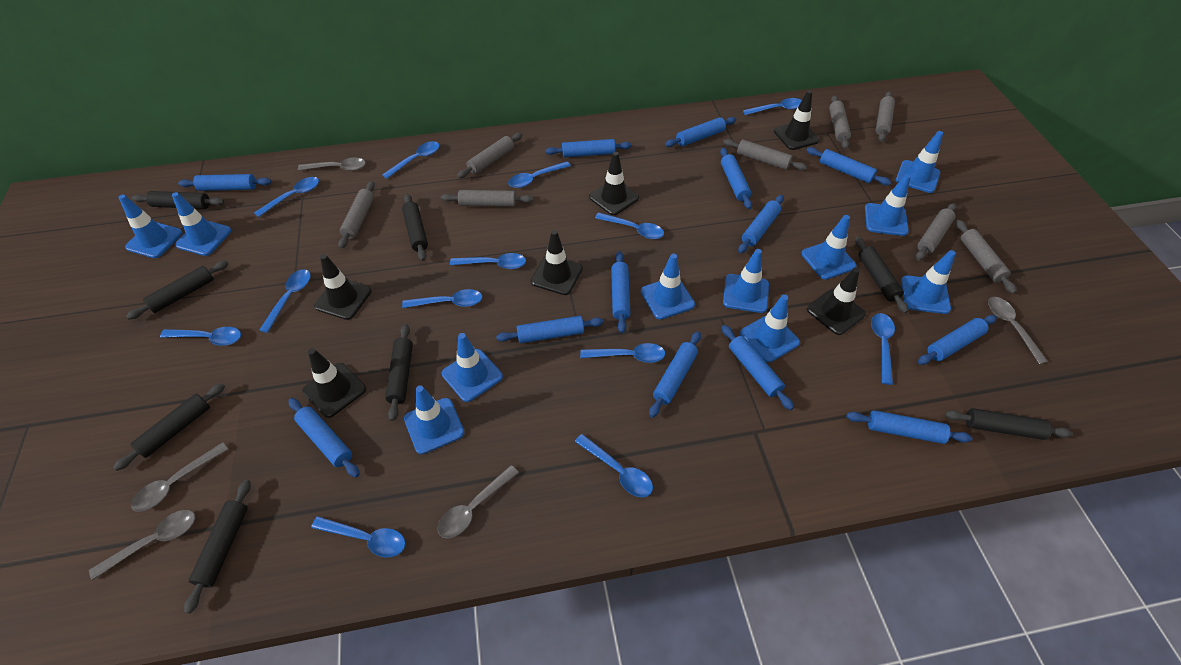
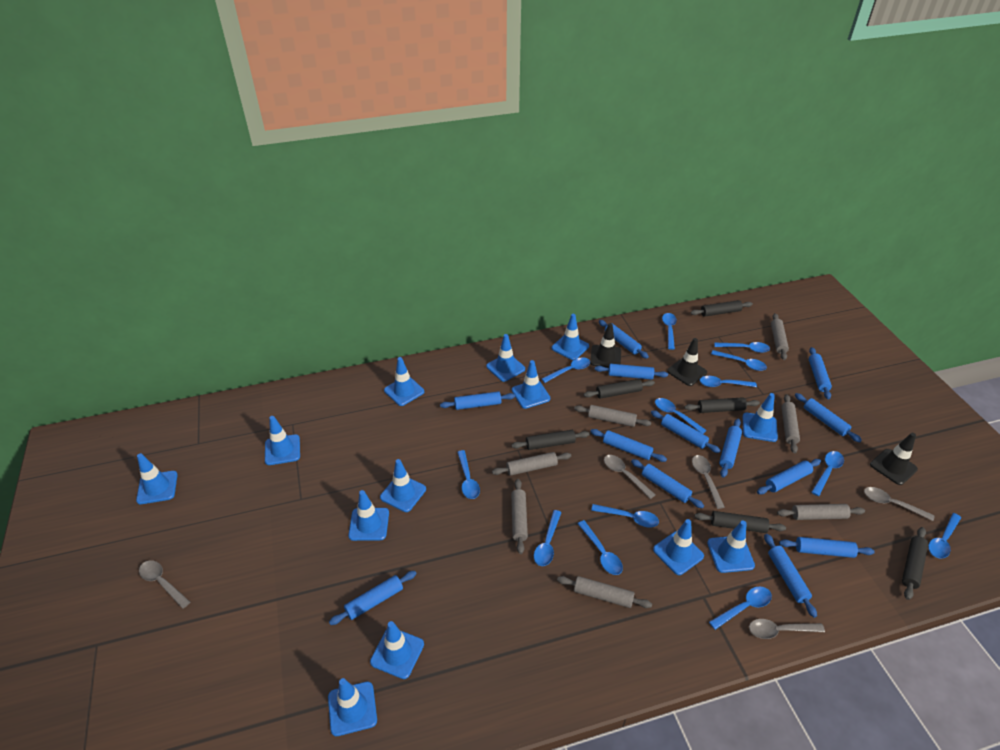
black rolling pin: [113,383,225,471] [126,261,229,320] [132,191,224,209] [184,480,251,614] [385,324,413,421] [402,194,428,261] [855,236,908,313] [945,408,1073,440] = 8 -> [511,430,590,450] [584,379,655,399] [684,397,760,413] [690,300,753,317] [694,511,786,533] [902,527,928,600] = 6
black traffic cone: [303,348,366,418] [314,254,372,320] [531,230,583,295] [589,152,639,215] [774,90,820,150] [807,268,866,335] = 6 -> [590,323,621,368] [667,338,707,386] [870,433,918,485] = 3
blue traffic cone: [118,195,183,258] [172,192,231,256] [404,386,465,454] [442,333,503,402] [641,254,695,319] [723,249,769,313] [740,295,800,362] [801,215,856,280] [865,174,911,236] [896,131,943,193] [901,250,956,314] = 11 -> [136,453,178,504] [265,416,300,465] [328,678,377,736] [348,490,389,541] [370,621,424,679] [380,459,426,512] [384,357,424,406] [486,334,525,382] [512,360,550,409] [552,314,589,360] [653,519,704,575] [707,521,755,573] [743,393,778,442] = 13
grey rolling pin: [338,181,375,249] [441,190,533,207] [457,133,522,178] [723,139,807,170] [829,95,851,149] [876,92,895,142] [916,203,956,261] [956,220,1017,294] = 8 -> [492,452,571,476] [511,479,528,554] [557,576,652,608] [574,405,651,427] [771,313,789,360] [777,504,865,520] [781,394,800,453] = 7

